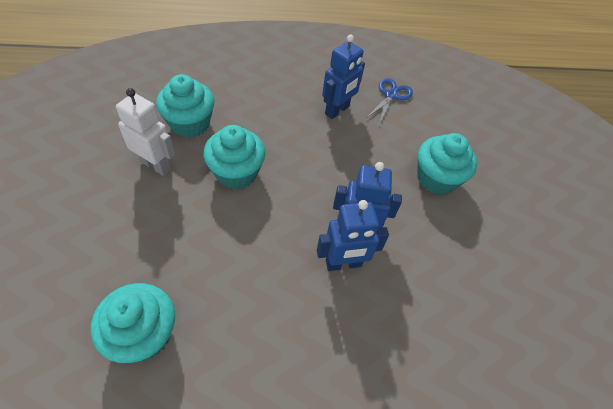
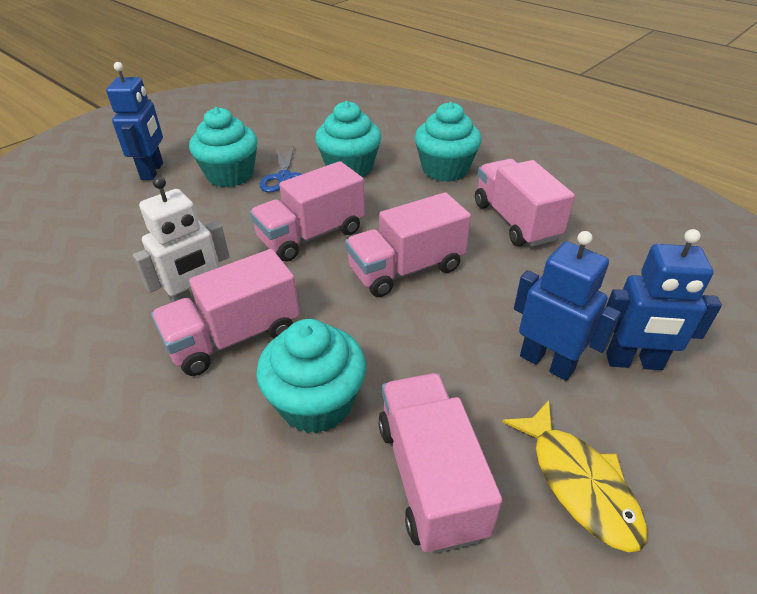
pink truck: none = 0 -> [151,249,300,376] [250,161,365,262] [345,192,471,297] [378,373,502,554] [475,159,575,247] = 5
yellow fish: none = 0 -> [502,400,647,552] = 1

